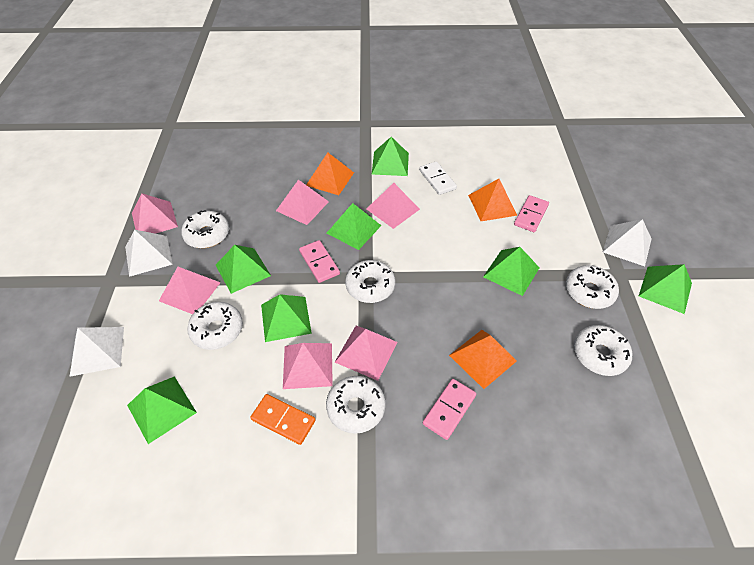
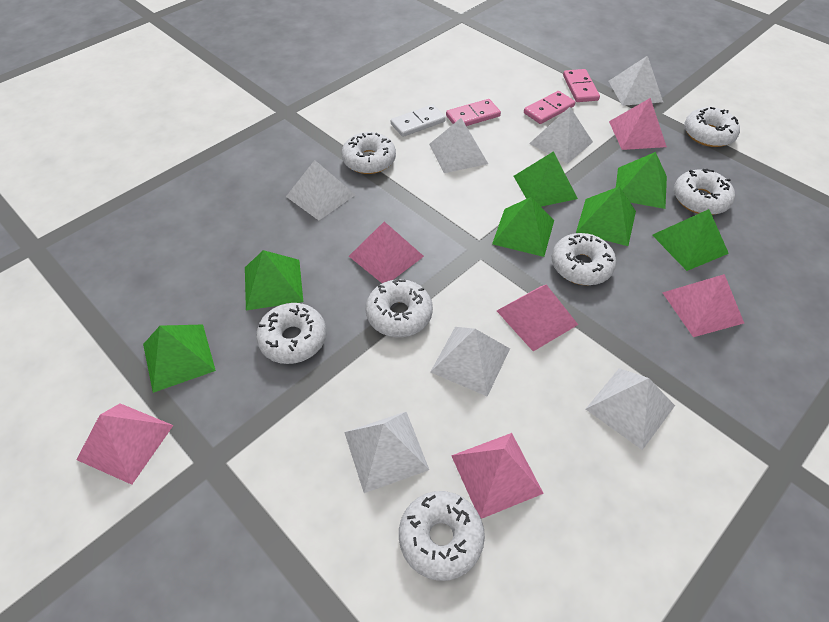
orange domino: [250,394,315,445] = 1 -> none = 0
orange pyramid: [306,152,354,195] [449,330,517,389] [468,179,518,221] = 3 -> none = 0
white donut: [181,210,229,248] [187,302,243,350] [326,376,386,434] [345,260,395,303] [566,265,619,309] [574,325,632,376] = 6 -> [256,303,326,364] [341,132,396,174] [366,279,433,337] [399,491,485,581] [552,233,616,285] [674,169,735,215] [684,107,740,147] = 7
white pyramid: [70,327,124,377] [125,230,173,277] [603,219,652,266] = 3 -> [286,160,355,220] [344,412,429,493] [429,118,488,173] [431,327,510,397] [529,107,593,164] [586,368,675,450] [608,56,663,106] = 7

